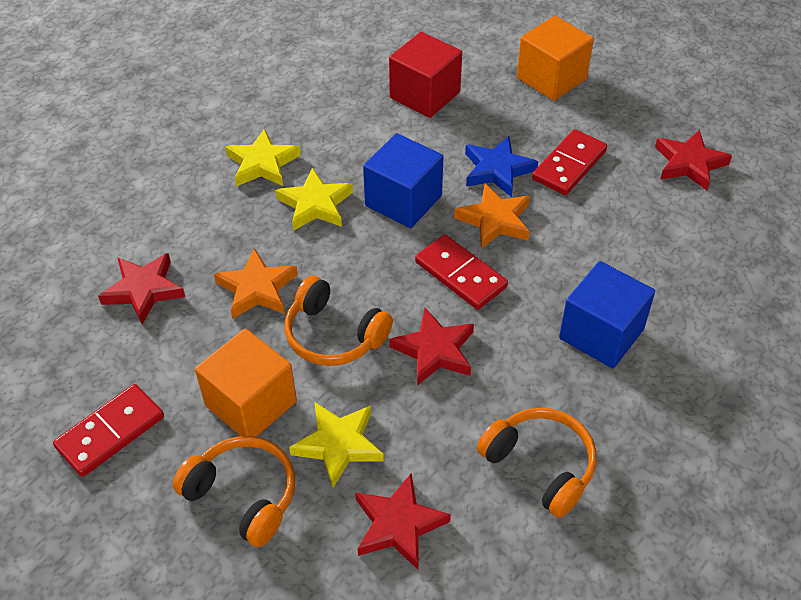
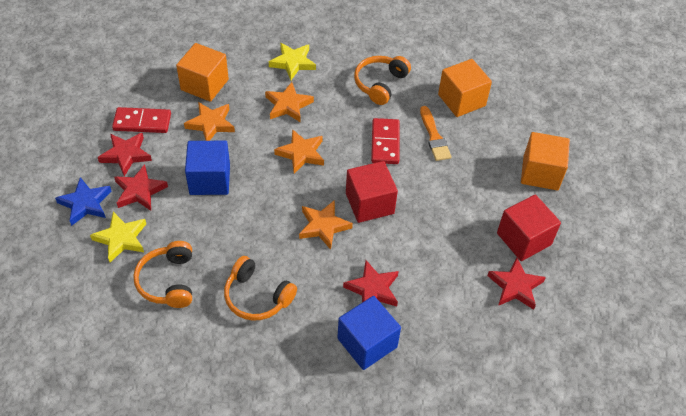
orange brush: none = 0 -> [420,106,452,161] = 1
orange cube: [195,328,297,437] [517,16,594,101] = 2 -> [176,43,229,102] [438,59,492,117] [521,132,570,190] = 3
orange star: [214,248,298,319] [454,184,530,249] = 2 -> [184,102,235,141] [265,82,314,123] [274,129,324,174] [299,200,353,250] = 4
red cube: [389,32,462,118] = 1 -> [346,161,398,223] [497,194,561,261] = 2
red domino: [53,384,164,477] [415,234,508,310] [532,129,607,195] = 3 -> [112,107,171,133] [371,118,400,164] = 2
yellow star: [225,128,301,187] [275,168,353,231] [289,402,384,488] = 3 -> [90,212,146,262] [269,43,316,80] = 2

